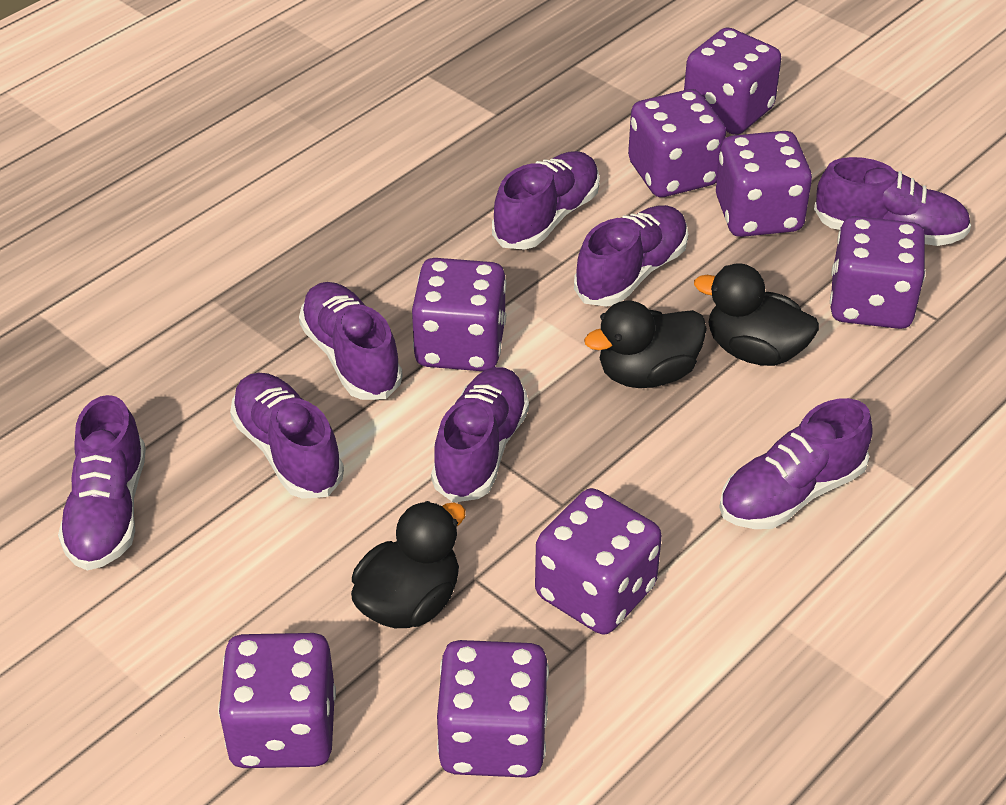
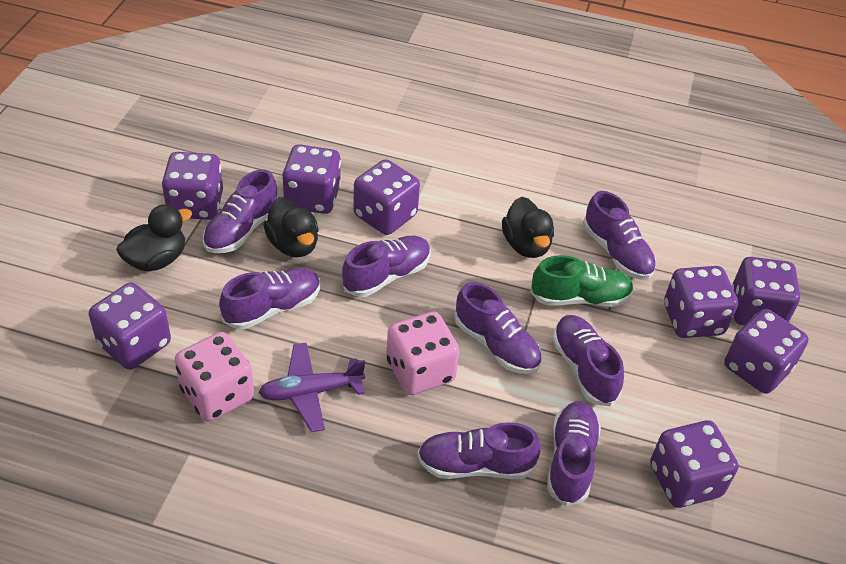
green shoe: none = 0 -> [530,255,634,307] = 1
pink dice: none = 0 -> [174,332,254,422] [386,312,460,395] = 2
purple plane: none = 0 -> [258,342,365,432] = 1

